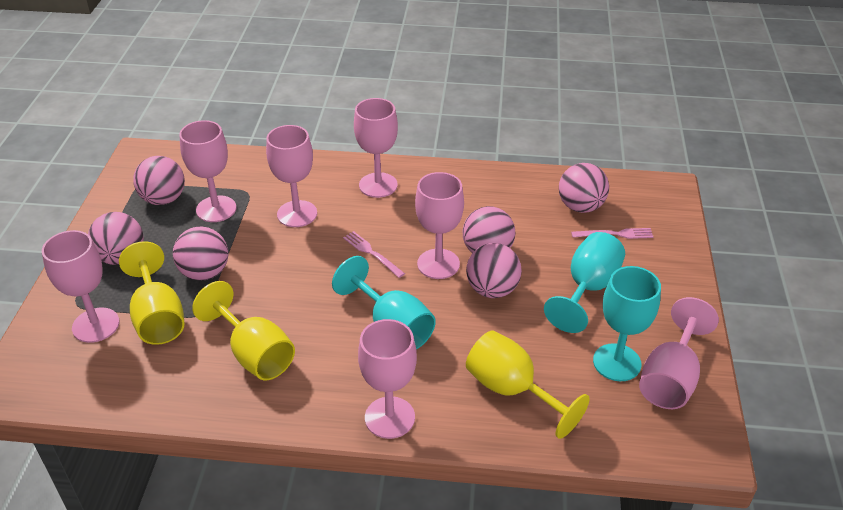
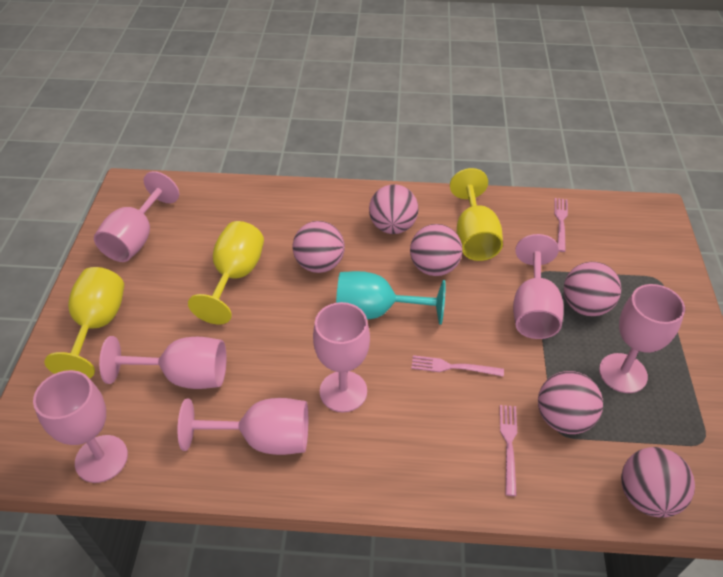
pink fork: [343,231,405,278] [571,228,653,239] = 2 -> [411,355,504,377] [500,405,517,496] [554,198,568,252] = 3
turquoise goblet: [332,256,436,350] [544,232,625,333] [593,266,661,381] = 3 -> [336,271,446,325] = 1

